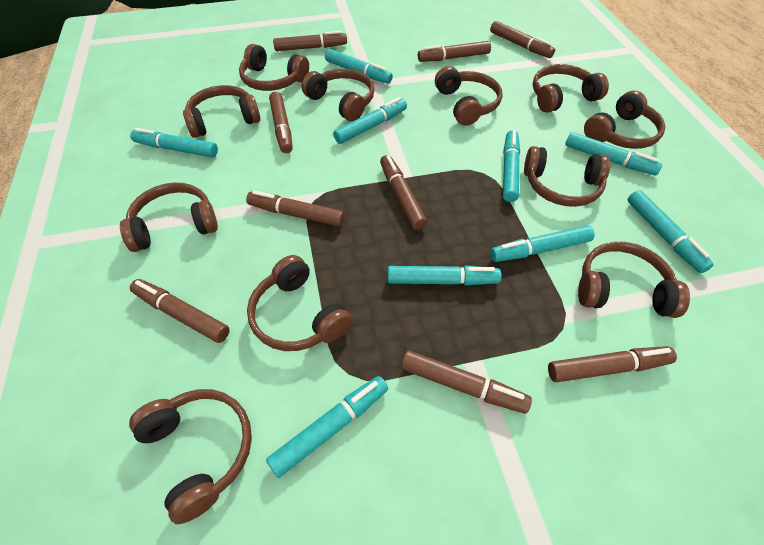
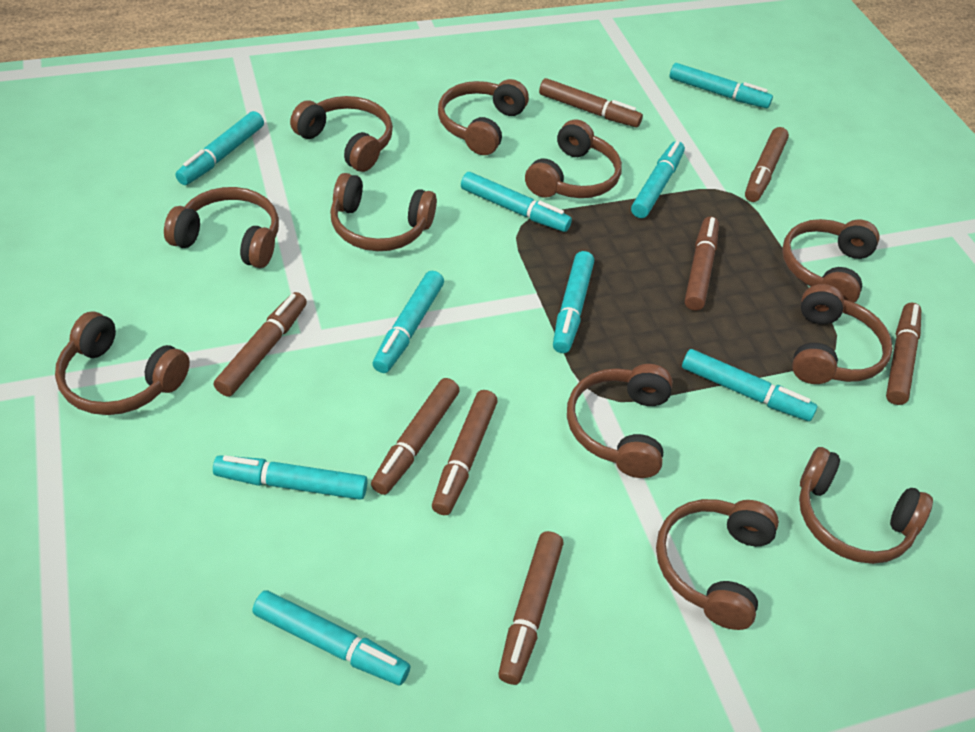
brown marker: [130,279,230,343] [246,191,344,227] [269,92,293,153] [273,31,347,51] [380,155,427,230] [401,350,532,414] [418,41,491,62] [490,21,555,58] [548,346,677,382] = 9 -> [214,292,307,397] [371,378,459,495] [432,390,498,515] [498,531,564,685] [539,78,643,127] [685,217,719,311] [745,127,789,202] [886,303,921,405] = 8

